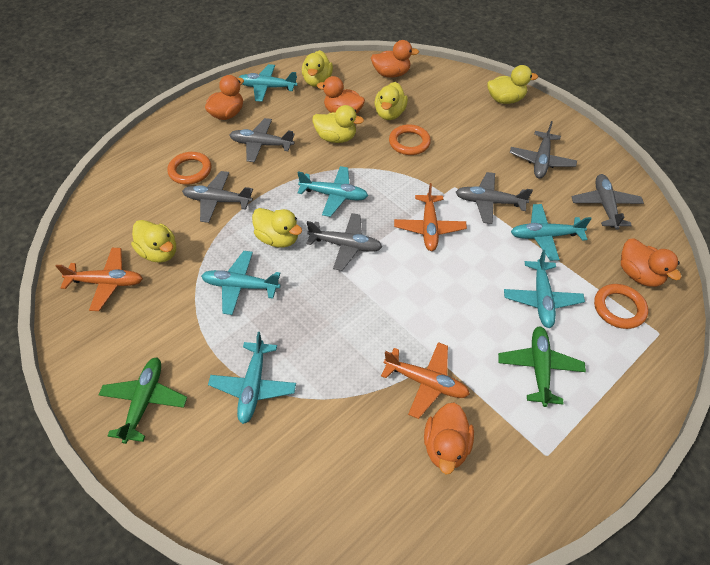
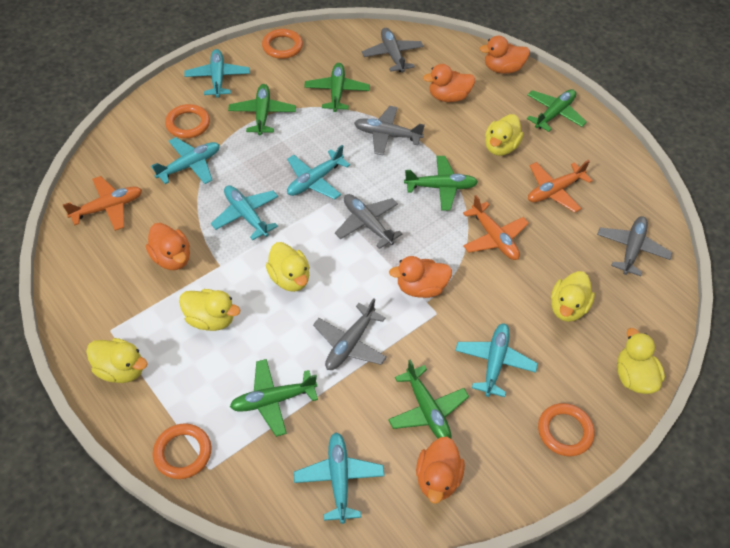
green plane: [99,357,187,444] [498,326,586,407] = 2 -> [228,84,296,135] [230,359,318,437] [304,63,370,112] [388,359,469,439] [404,156,478,211] [527,89,587,132] = 6
grey plane: [182,171,253,223] [230,118,295,162] [306,213,382,271] [456,172,533,224] [510,121,577,178] [571,174,644,230] = 6 -> [313,298,387,370] [335,194,402,249] [354,106,425,155] [362,28,424,72] [597,216,672,276] = 5
orange ring: [167,152,211,185] [389,124,431,155] [594,284,648,329] = 3 -> [153,424,211,479] [165,104,210,138] [262,29,303,59] [538,403,595,457] = 4

